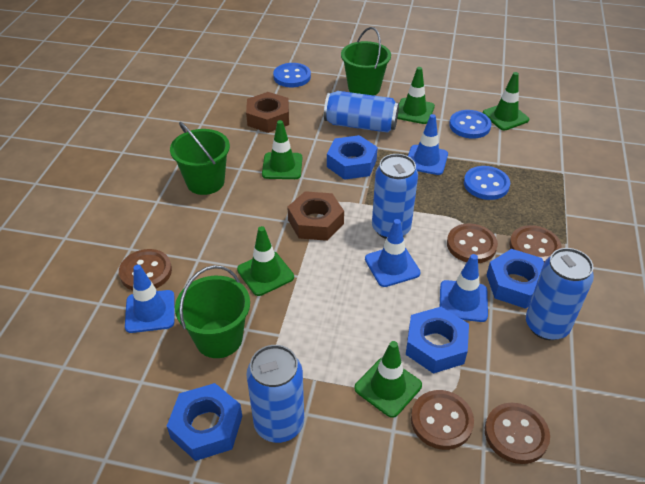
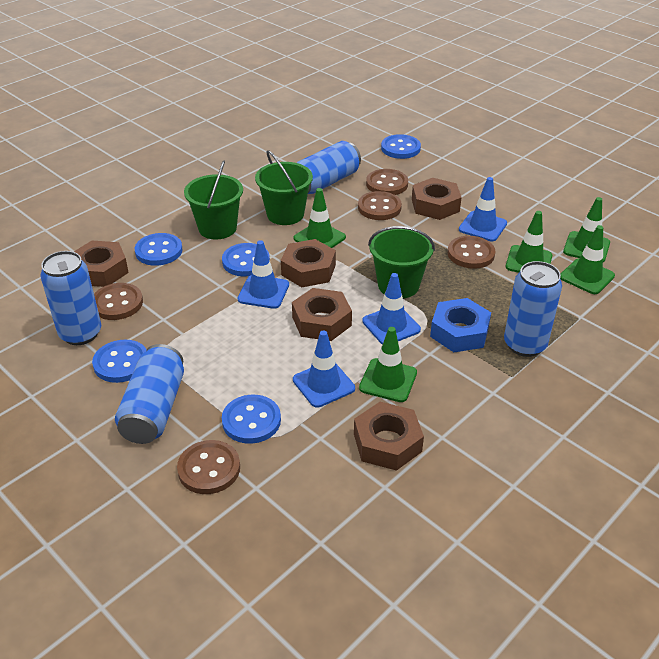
blue button: [273,63,311,87] [449,110,491,139] [464,166,510,200] = 3 -> [92,340,147,383] [135,233,183,266] [222,243,270,276] [222,395,281,444] [381,134,421,159] = 5
blue nut: [167,383,242,461] [327,135,378,180] [406,307,469,374] [487,249,544,309] = 4 -> [430,298,491,352] = 1
brown nut: [246,92,289,133] [287,191,344,241] = 2 -> [74,241,129,287] [281,239,336,287] [292,288,352,341] [354,402,424,471] [412,178,462,220] = 5

